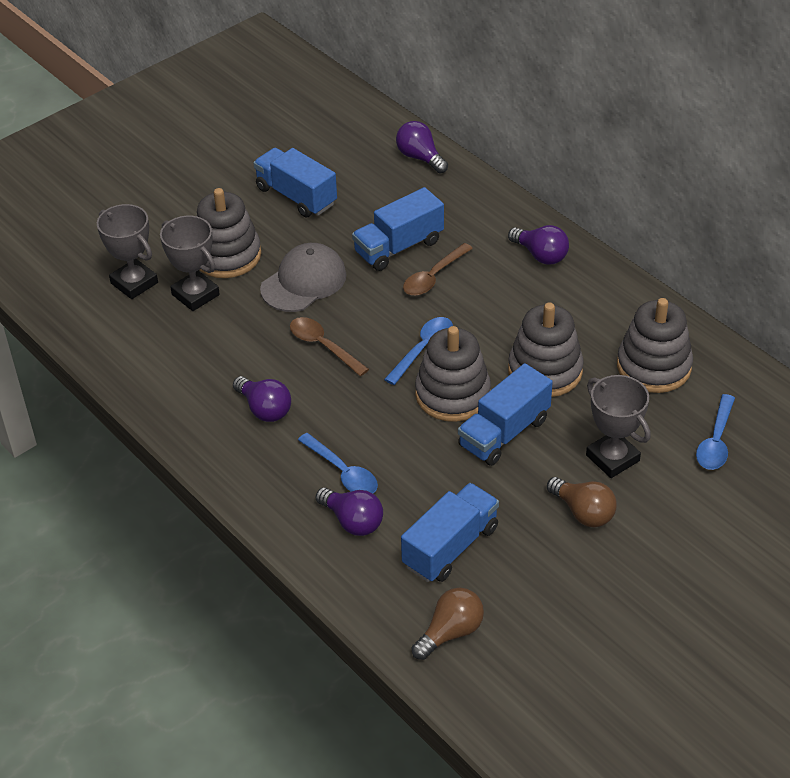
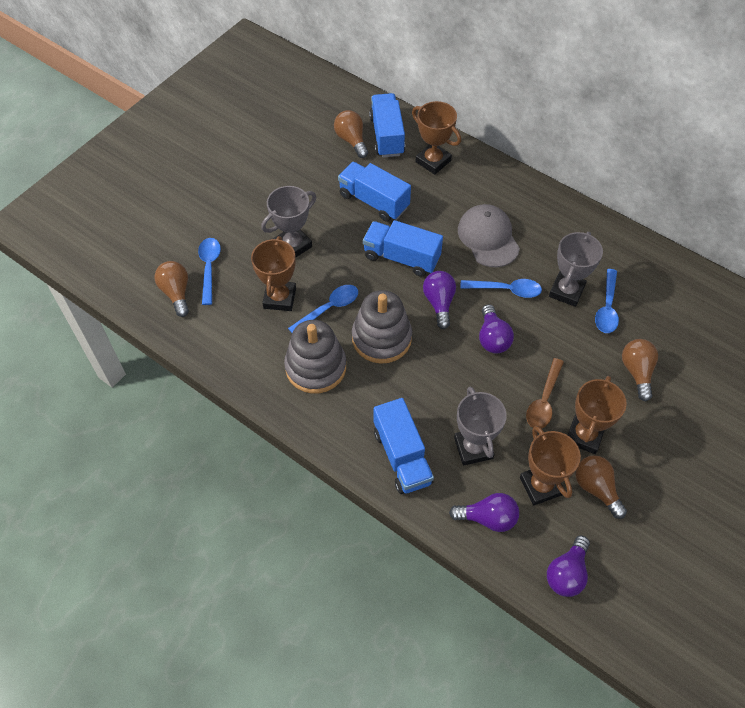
blue spoon: [298,433,378,493] [384,317,453,385] [696,394,735,470] = 3 -> [198,238,221,305] [288,285,358,333] [460,279,542,298] [595,269,619,333] = 4
brown light bulb: [411,588,484,660] [547,477,617,527] = 2 -> [154,261,189,317] [334,110,368,158] [576,455,627,519] [622,339,658,401] = 4
brown spoon: [290,317,369,376] [403,243,473,296] = 2 -> [526,358,564,429] = 1
brown trophy: none = 0 -> [251,236,296,311] [412,101,461,175] [520,426,581,506] [568,376,627,454] = 4
grey stacking toy: [197,188,261,278] [415,326,491,422] [508,302,584,397] [617,298,693,393] = 4 -> [284,320,346,394] [352,290,412,364] = 2

